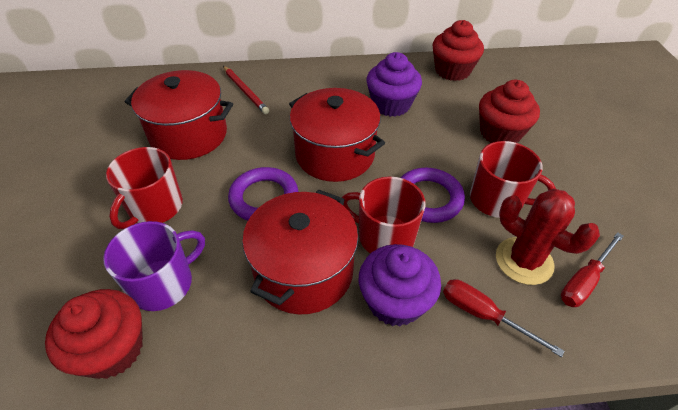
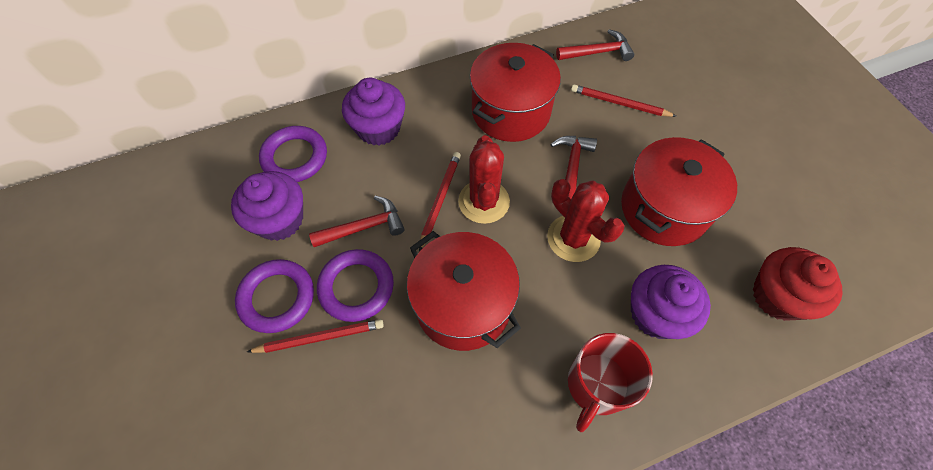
purple cupcake: [358,244,441,326] [366,52,422,117] = 2 -> [231,171,303,241] [342,78,405,146] [631,265,711,339] = 3
purple mug: [103,221,205,311] = 1 -> none = 0
purple ring: [228,167,298,221] [401,168,465,223] = 2 -> [235,259,314,333] [259,126,327,182] [317,249,394,322] = 3
red cactus: [496,189,600,285] = 1 -> [458,135,510,224] [547,179,625,262] = 2
red cupcake: [45,289,143,379] [432,20,484,81] [479,80,540,143] = 3 -> [753,247,843,321] = 1
red hammer: none = 0 -> [309,196,405,247] [551,136,597,199] [556,29,634,61] = 3
red mug: [106,147,183,229] [342,176,426,254] [470,141,556,218] = 3 -> [568,333,653,432] = 1
red pencil: [223,66,269,114] = 1 -> [247,319,384,353] [419,152,461,252] [571,84,677,117] = 3
red screwdriver: [443,279,565,357] [561,232,624,307] = 2 -> none = 0

